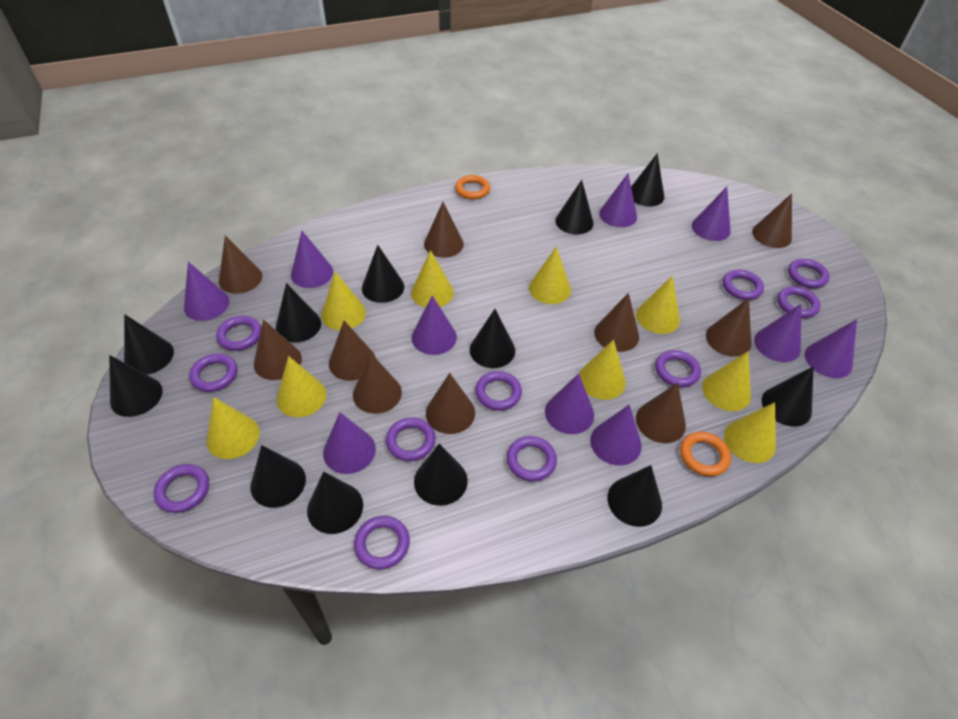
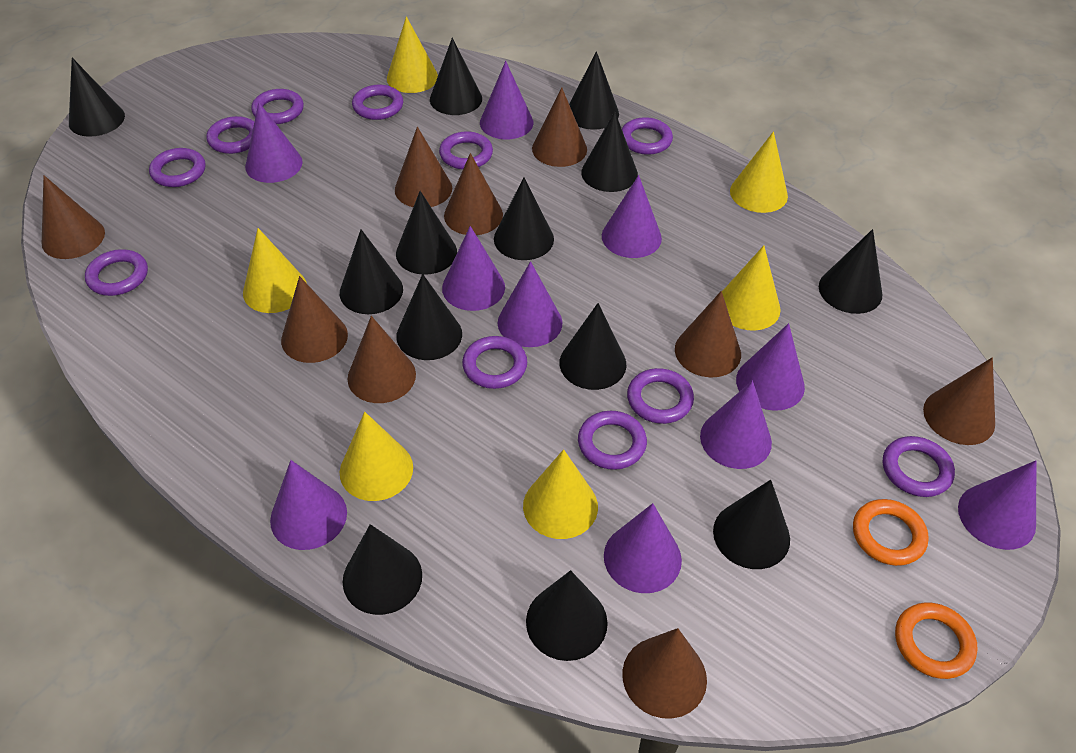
black cone: [109,355,162,417] [124,314,174,375] [251,445,306,508] [276,283,321,343] [307,471,363,534] [362,245,404,303] [414,444,468,506] [470,309,515,368] [555,180,594,234] [607,465,662,527] [631,153,664,206] [762,366,814,427] = 12 -> [69,58,125,137] [340,229,403,314] [343,524,422,615] [396,191,457,275] [396,274,462,360] [430,38,482,115] [494,177,554,260] [526,570,608,661] [560,303,626,390] [569,51,619,130] [581,111,638,192] [713,480,790,569] [819,229,882,314] = 13
brown cone: [219,236,262,294] [254,320,302,380] [329,321,376,381] [353,353,402,414] [424,202,464,258] [426,373,475,434] [594,293,639,352] [636,383,686,443] [706,298,751,357] [752,193,792,248] = 10 -> [42,176,105,259] [281,276,348,363] [348,316,416,403] [395,127,452,207] [444,153,503,235] [532,87,587,167] [622,628,707,719] [675,291,741,377] [923,357,995,445] = 9
yellow cone: [207,397,260,459] [277,356,326,417] [321,272,366,330] [411,250,454,308] [529,247,571,304] [579,340,626,400] [636,276,680,334] [702,351,751,411] [724,402,776,463] = 9 -> [243,228,306,313] [340,412,413,501] [387,16,438,93] [523,449,598,539] [722,245,781,330] [730,131,788,213] = 6

